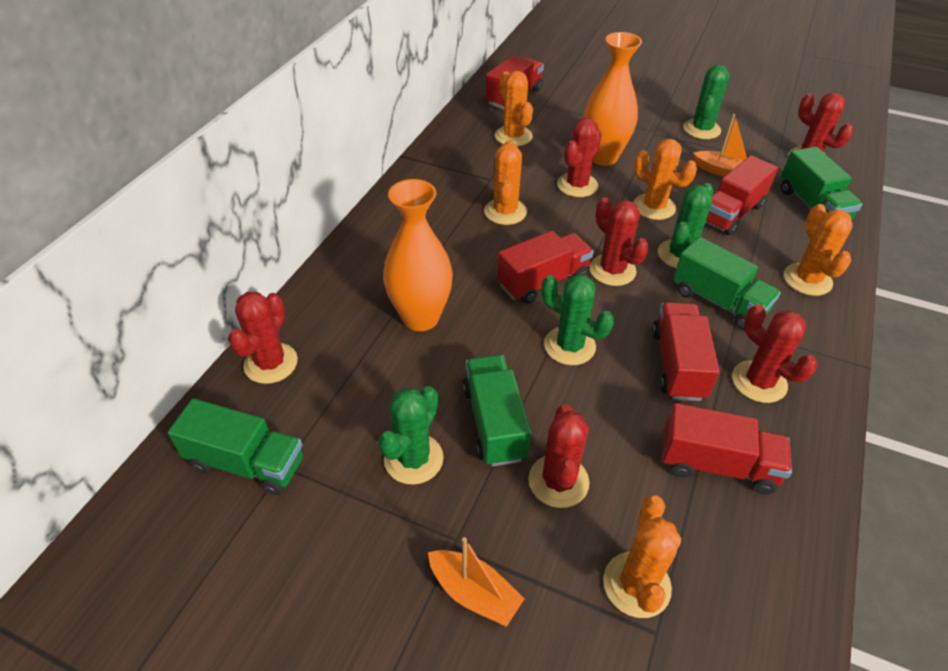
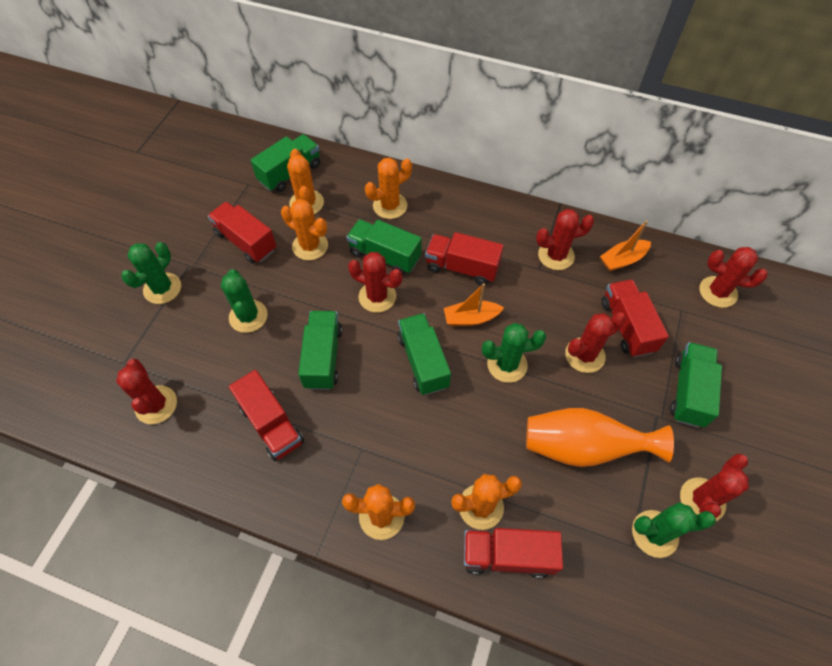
green truck: [168,399,303,495] [463,355,531,466] [673,237,781,330] [781,146,862,220] = 4 -> [251,134,320,192] [298,311,342,390] [346,219,422,275] [397,313,451,395] [670,342,722,427] = 5
orange vase: [383,179,453,331] [584,32,642,166] = 2 -> [526,408,674,467] = 1

